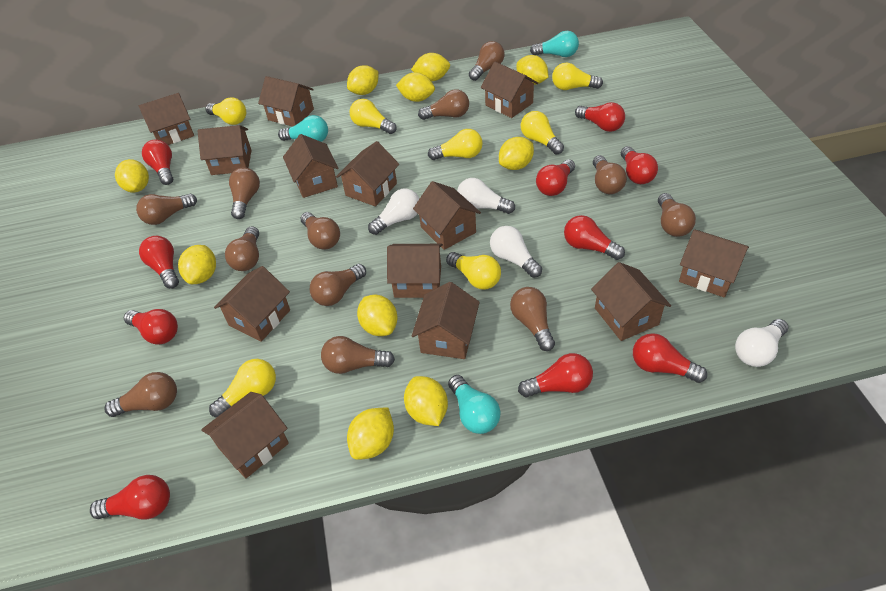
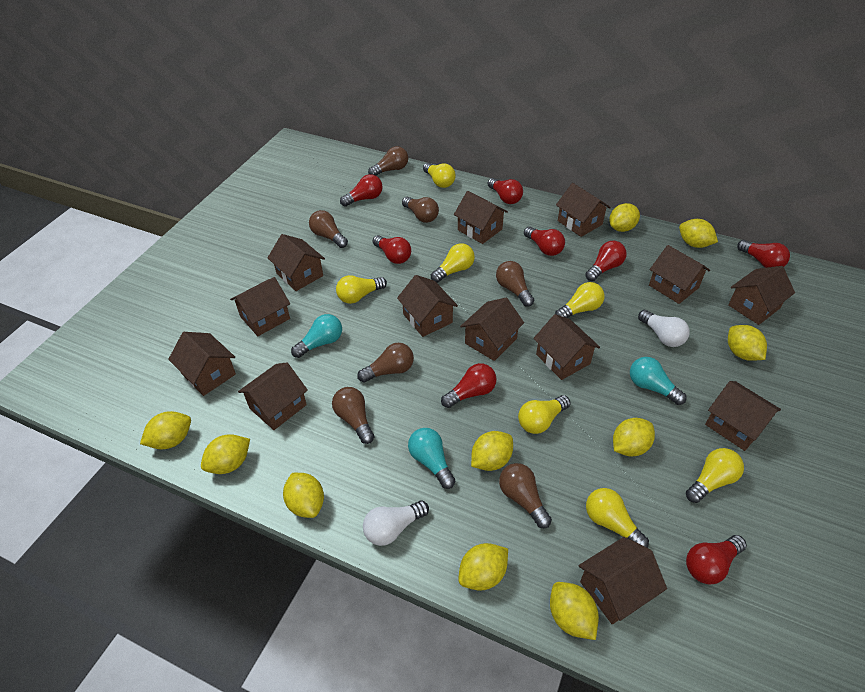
brown light bulb: [104,372,177,417] [136,194,197,225] [225,226,259,271] [229,167,260,219] [300,212,340,250] [310,264,366,306] [321,336,395,374] [418,89,469,120] [469,41,504,81] [510,287,555,351] [593,155,627,194] [658,193,696,237] = 12 -> [309,210,348,248] [332,387,374,444] [357,343,414,383] [368,146,408,176] [402,197,439,223] [496,261,534,307] [499,463,552,528] = 7
red light bulb: [90,475,170,519] [124,309,178,345] [139,236,179,289] [142,139,173,185] [518,353,593,397] [536,159,575,196] [564,215,625,260] [575,102,625,132] [621,146,658,184] [633,333,707,383] = 10 -> [340,174,383,207] [373,235,411,264] [441,363,497,408] [488,178,523,204] [524,226,565,256] [585,241,626,281] [686,535,747,584] [737,240,790,268] = 8
white light bulb: [368,189,419,235] [457,178,515,214] [490,226,542,278] [735,319,788,367] = 4 -> [363,501,429,546] [638,310,690,347] = 2

